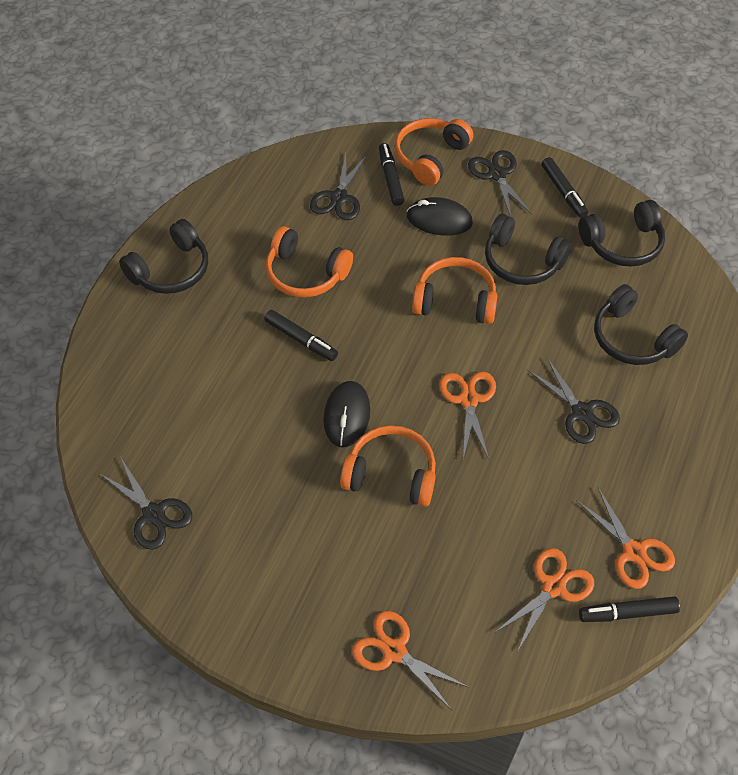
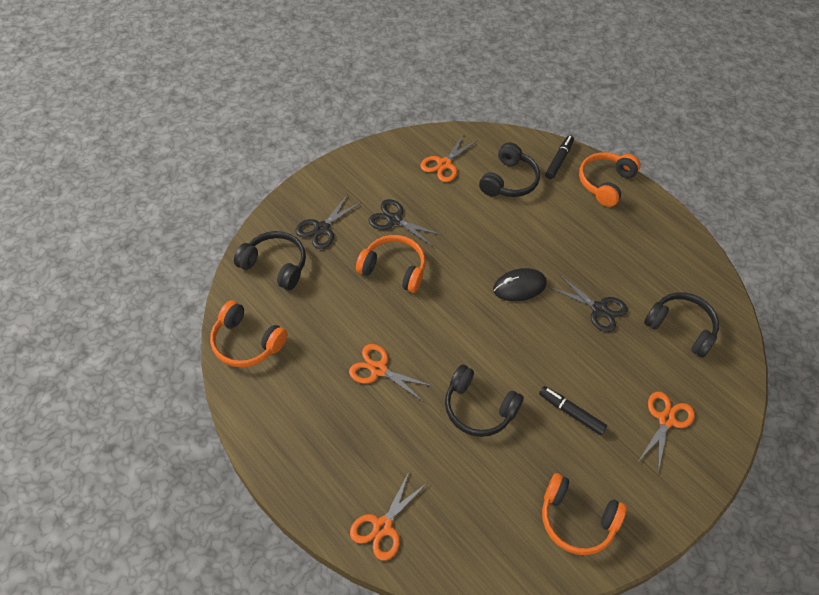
black marker: [264,310,338,361] [379,143,405,206] [541,157,588,218] [579,596,680,622] = 4 -> [539,386,607,435] [545,135,574,179] = 2
black mouse: [323,381,370,447] [407,197,473,236] = 2 -> [493,268,547,301] = 1
black scissors: [99,458,192,550] [310,153,367,220] [468,150,532,217] [528,358,620,444] = 4 -> [295,194,362,249] [369,199,442,246] [549,274,628,332] = 3

